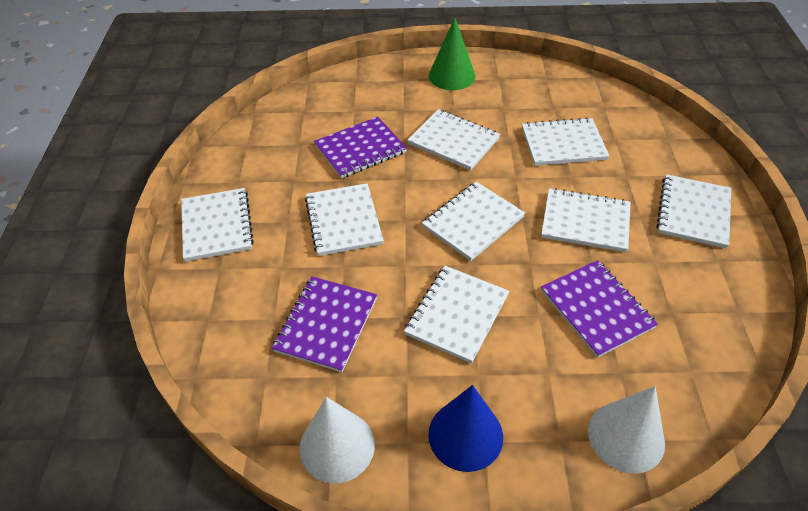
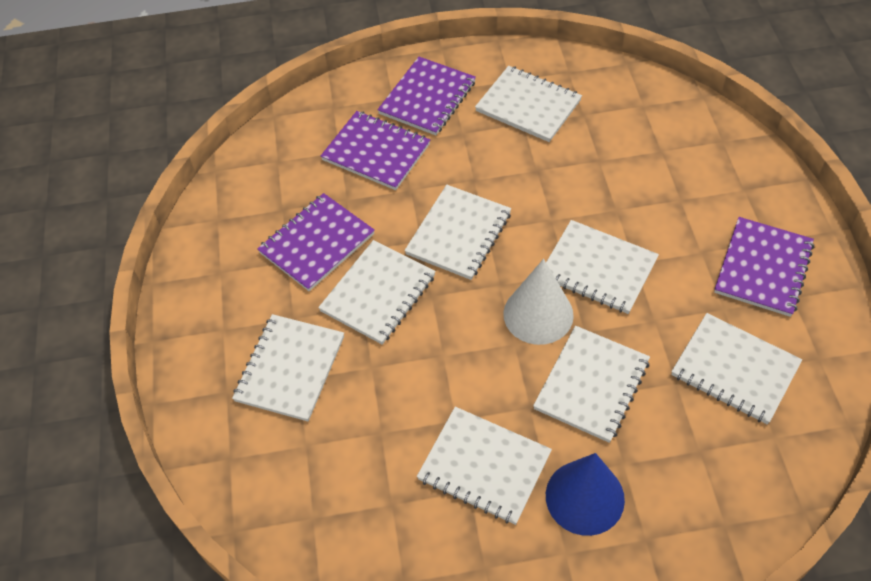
green cone: [429,17,475,90] = 1 -> none = 0
purple notebook: [272,276,377,372] [314,117,407,178] [541,260,658,358] = 3 -> [257,193,375,291] [321,111,430,190] [377,57,476,135] [714,217,814,317] = 4
white cone: [299,397,375,483] [588,386,665,474] = 2 -> [503,259,574,345] = 1

